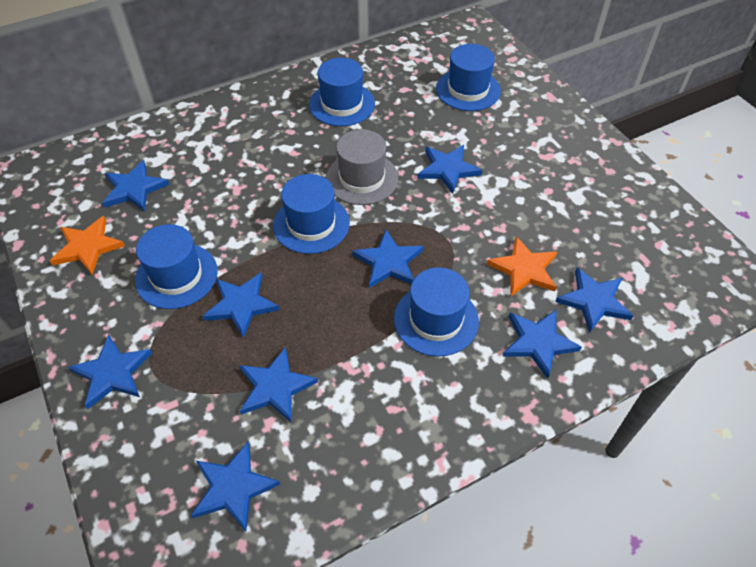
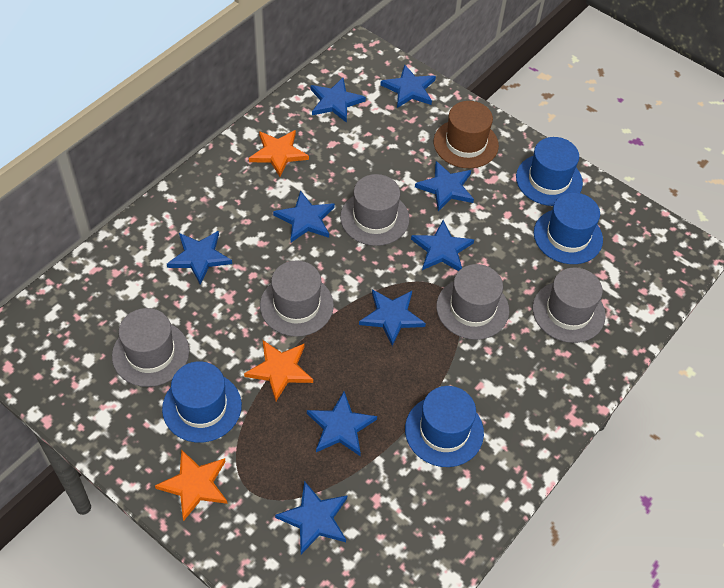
blue hat: [135,224,218,309] [273,174,350,254] [309,58,375,126] [394,267,479,357] [436,44,501,111] = 5 -> [162,361,242,443] [405,386,484,467] [516,137,583,206] [534,193,603,264] = 4
brown hat: none = 0 -> [434,101,499,168] = 1
grey hat: [326,129,398,205] = 1 -> [112,308,189,387] [260,261,334,337] [340,174,410,246] [436,264,509,340] [533,267,606,343] = 5
orange star: [50,216,125,274] [487,236,557,296] = 2 -> [155,449,227,521] [244,340,313,401] [249,130,309,177] = 3

